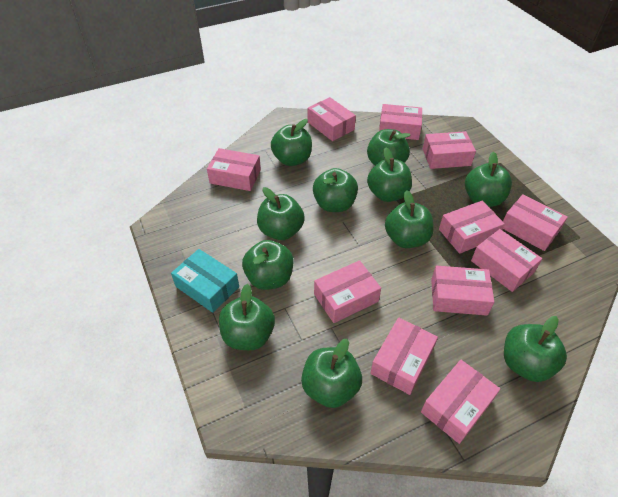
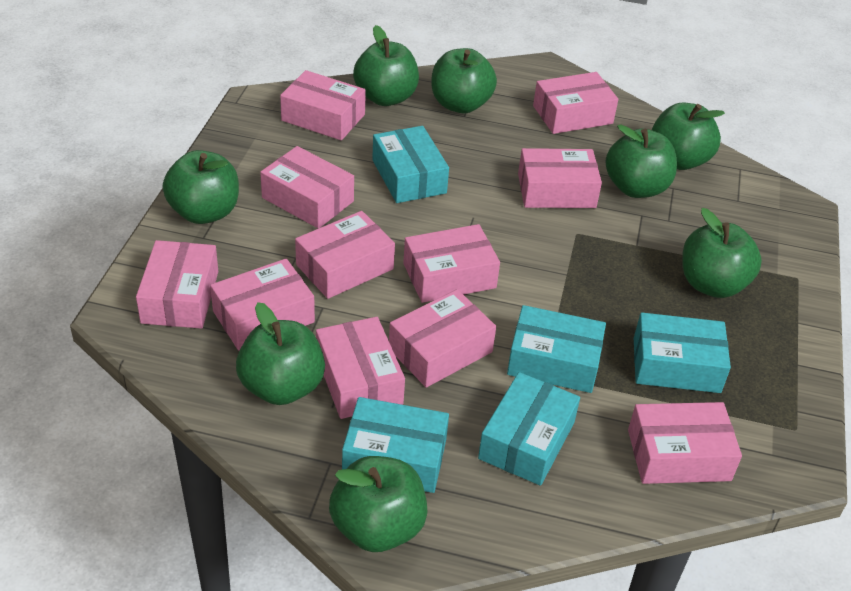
green apple: [219,284,275,350] [242,240,293,290] [257,187,305,240] [271,119,312,166] [301,339,362,408] [313,168,358,212] [367,129,410,165] [367,148,412,202] [385,190,434,248] [465,152,512,207] [504,316,567,382] = 11 -> [163,150,239,224] [236,302,325,405] [329,456,427,552] [353,25,419,106] [431,48,497,113] [605,124,677,198] [652,102,725,170] [682,208,762,298] = 8
turquoise box: [171,249,239,313] = 1 -> [342,397,449,493] [372,126,449,203] [478,372,580,486] [507,305,606,393] [634,313,731,393] = 5

